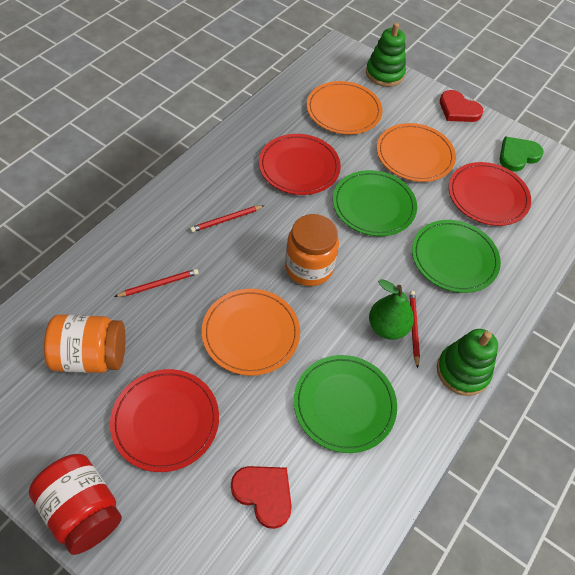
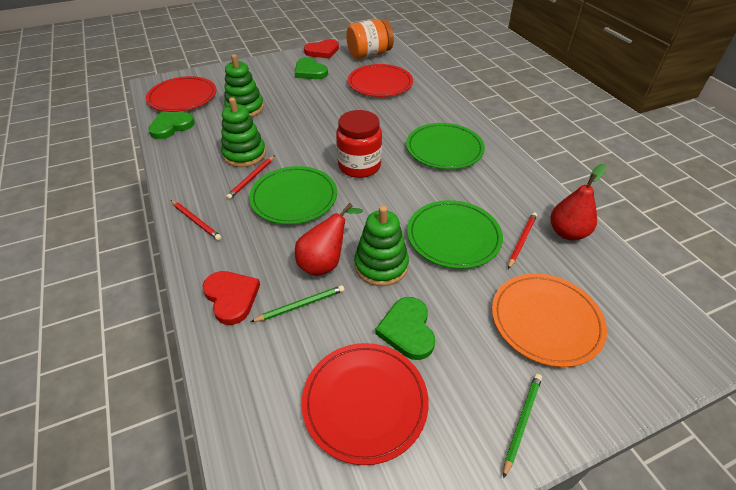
green heart: [499,137,544,172] = 1 -> [148,112,195,139] [295,57,328,79] [375,297,435,360] = 3
green pear: [369,279,414,340] = 1 -> none = 0
green pencil: none = 0 -> [251,285,344,322] [503,374,542,479] = 2
green stacking toy: [366,23,406,87] [437,329,498,396] = 2 -> [221,97,266,167] [224,54,264,117] [354,206,409,286] = 3
orange jar: [44,314,126,373] [285,214,339,286] = 2 -> [346,19,394,59] = 1
orange plate: [202,289,300,376] [307,81,383,135] [377,123,456,182] = 3 -> [492,273,607,367] = 1
red pear: none = 0 -> [295,203,363,276] [550,164,606,240] = 2

